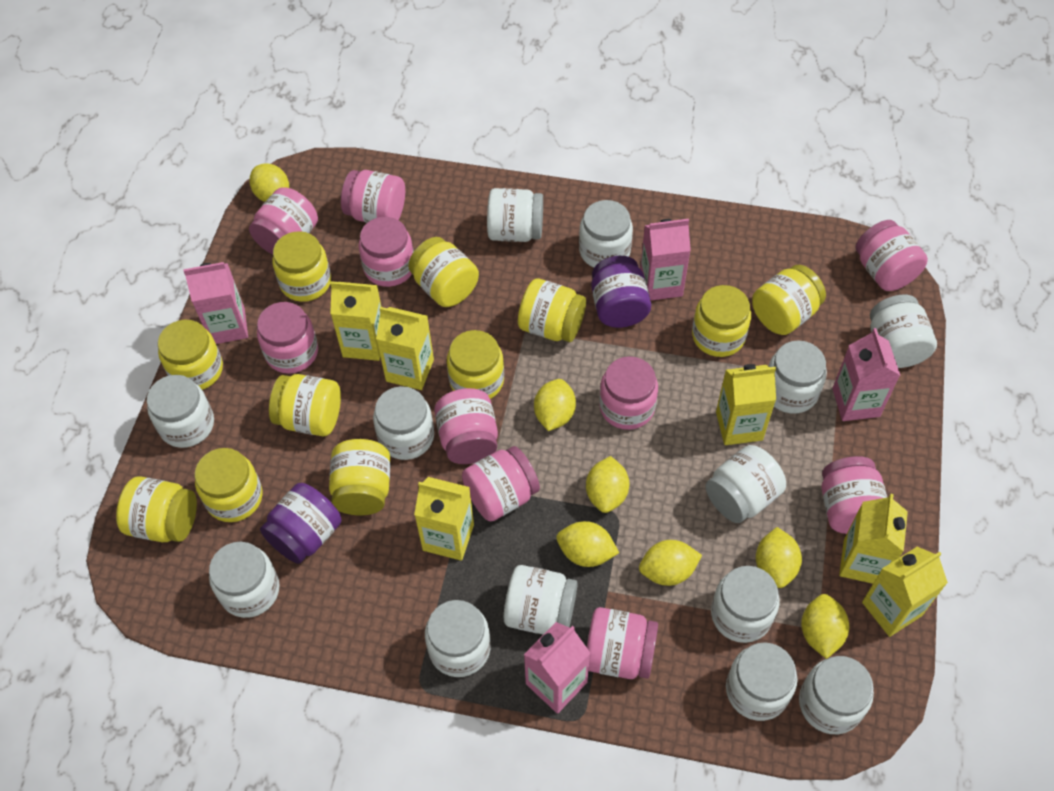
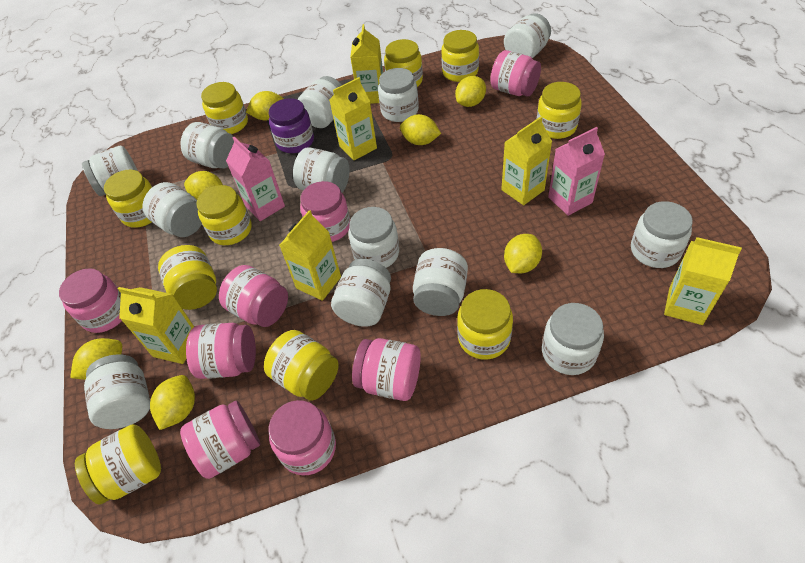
pink carton: [183,262,248,344] [524,622,590,714] [640,219,691,301] [832,328,900,421] = 4 -> [226,137,285,221] [548,127,605,216] = 2
pink jar: [249,187,318,255] [257,302,318,374] [341,170,405,223] [358,217,414,287] [434,388,498,464] [462,446,540,522] [587,607,658,679] [599,356,658,430] [822,456,887,534] [856,220,928,291] = 10 -> [59,268,122,333] [180,400,260,479] [186,323,256,379] [219,265,288,327] [269,400,336,475] [300,181,350,242] [352,338,421,401] [490,50,541,96] = 8
purple jar: [260,483,341,564] [591,256,651,328] = 2 -> [269,98,314,153] = 1
yellow jar: [116,476,197,542] [158,320,223,390] [195,448,262,522] [269,374,341,436] [272,231,331,302] [329,439,390,515] [408,237,479,307] [447,330,504,399] [518,279,586,342] [692,285,751,357] [752,265,826,335] = 11 -> [75,424,161,504] [104,169,152,228] [158,245,217,310] [196,185,252,245] [201,82,248,134] [264,330,339,401] [384,39,423,87] [441,30,479,82] [457,289,513,360] [537,82,582,139] = 10

